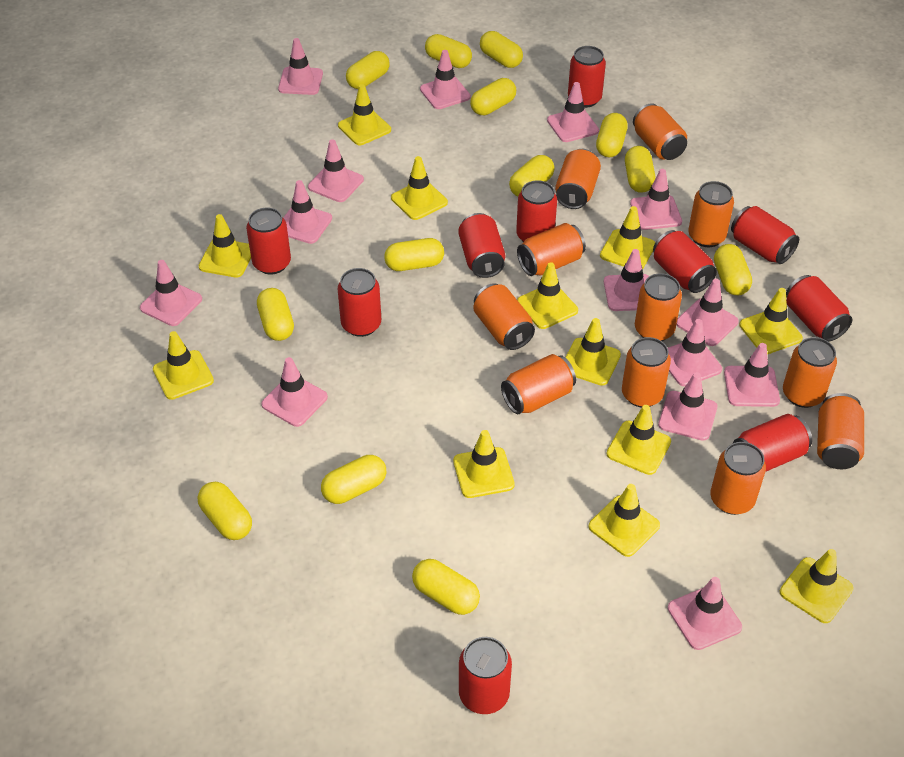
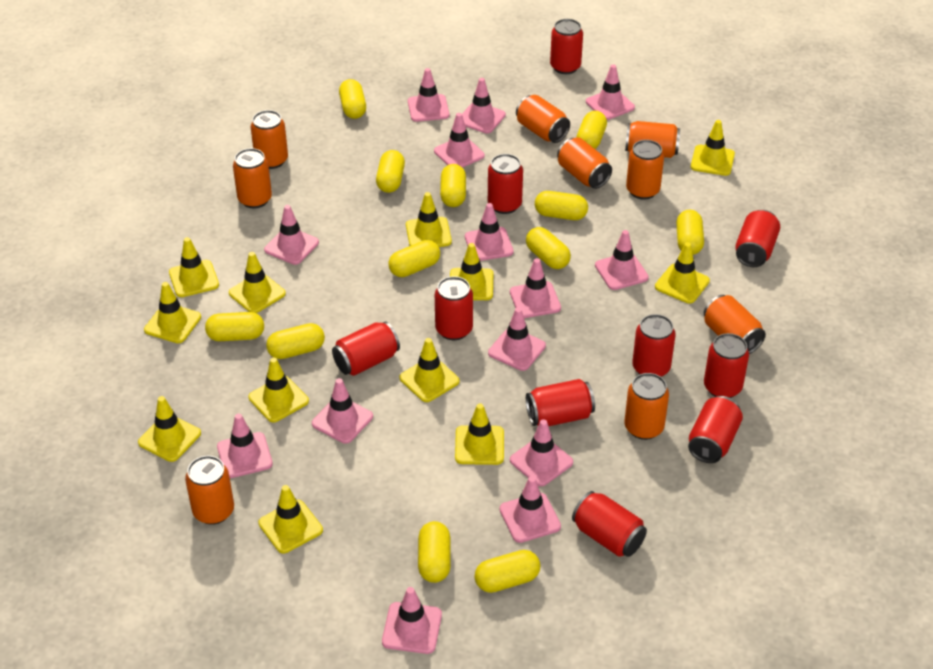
orange can: [473,283,535,350] [501,354,576,414] [517,223,586,276] [555,149,601,209] [622,337,671,408] [633,103,687,160] [635,273,682,341] [688,181,734,247] [710,442,766,515] [783,337,837,408] [817,393,864,469] = 11 -> [185,456,234,525] [233,148,272,208] [251,110,288,169] [516,95,570,143] [557,137,612,189] [624,373,669,440] [625,121,680,158] [626,140,664,200] [704,295,766,354] = 9
yellow capsule: [198,482,252,540] [257,288,294,341] [321,455,386,504] [346,51,390,89] [384,238,444,271] [412,559,480,615] [425,34,472,68] [470,78,516,115] [480,31,523,68] [509,155,555,196] [596,113,628,157] [625,146,655,193] [714,244,752,295] = 13 -> [205,312,264,341] [266,323,325,359] [339,79,366,119] [376,150,405,193] [388,240,440,277] [418,521,451,583] [440,164,466,207] [474,550,540,593] [526,227,571,269] [535,191,588,220] [577,111,607,149] [676,210,704,255] = 12

